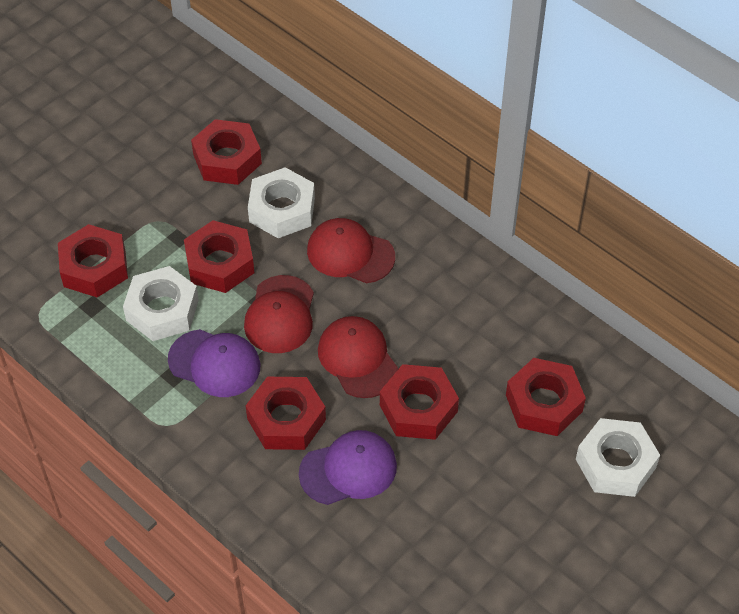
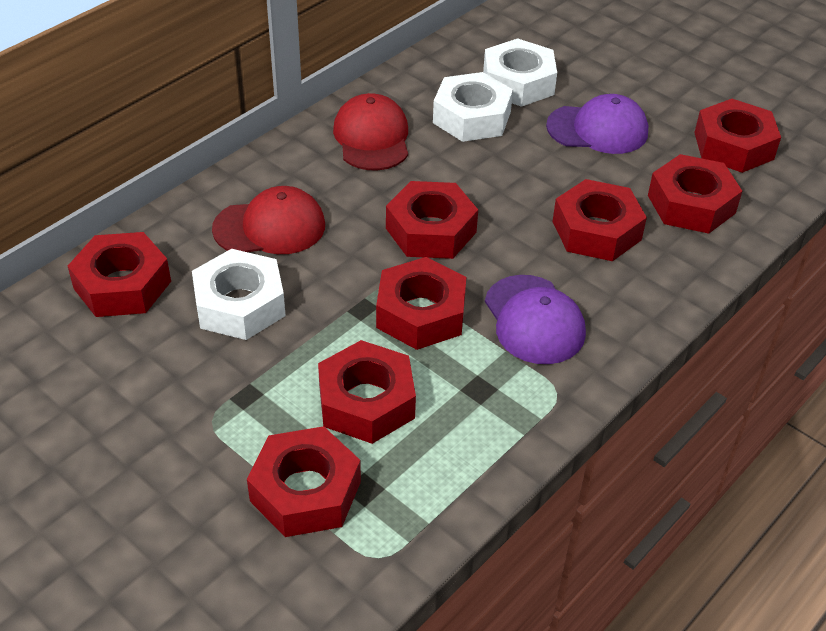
red cap: [244,275,314,353] [307,218,395,283] [318,316,398,398] = 3 -> [212,186,325,254] [333,93,408,170] = 2
red nut: [58,224,128,297] [184,220,254,293] [191,119,262,185] [246,377,326,450] [380,364,459,440] [506,358,586,436] = 6 -> [68,232,171,317] [247,426,361,537] [318,340,416,444] [376,257,466,350] [386,181,478,259] [552,179,647,261] [648,154,742,234] [694,99,781,173] = 8

